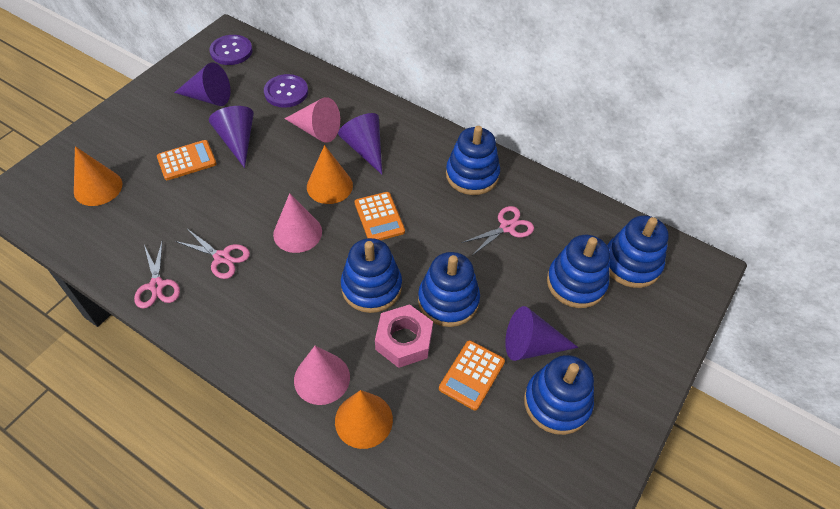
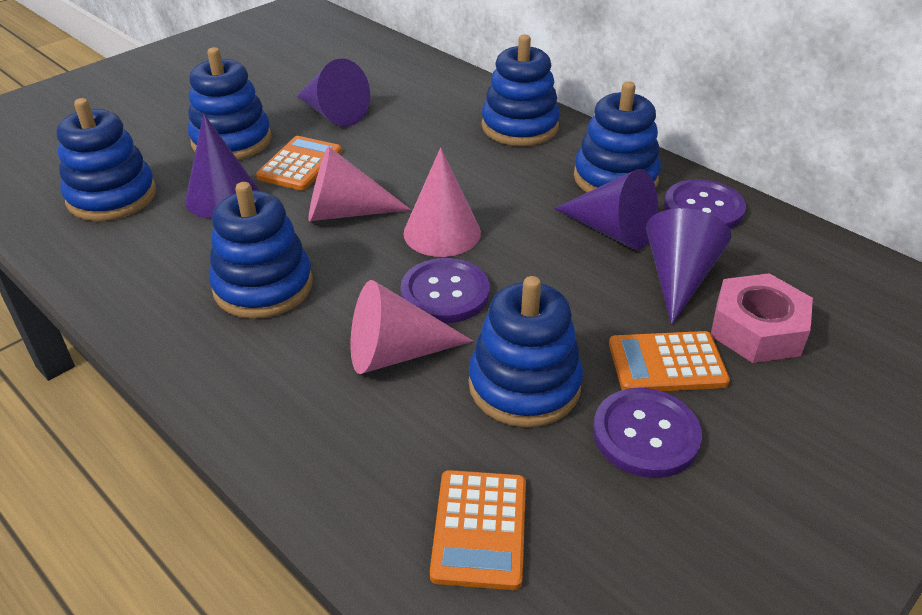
orange cone: [74,146,122,206] [307,145,353,204] [335,390,393,449] = 3 -> none = 0
pink scissors: [134,242,180,309] [175,229,250,279] [462,206,534,255] = 3 -> none = 0
purple button: [209,35,253,65] [264,74,308,108] = 2 -> [400,258,490,323] [593,388,702,478] [664,179,746,229] = 3

